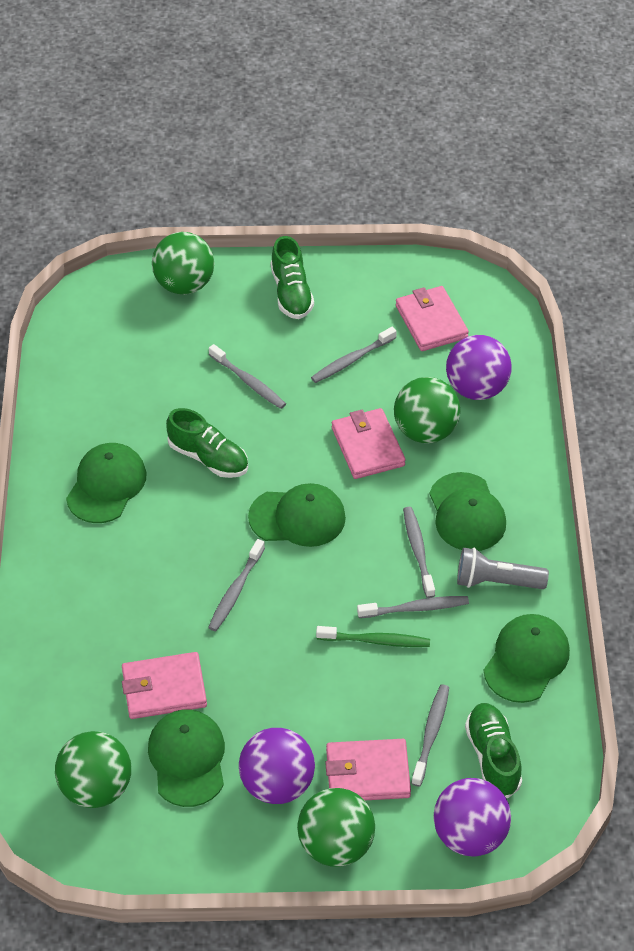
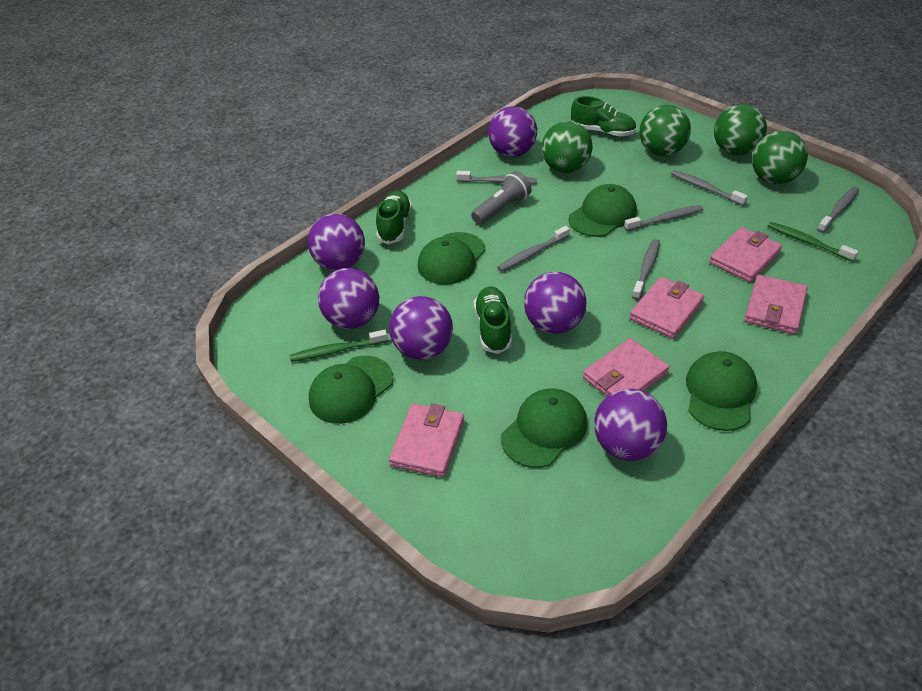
green toothbrush: [316,626,430,647] = 1 -> [289,330,388,362] [768,222,858,262] = 2
pink wallet: [122,652,207,719] [325,739,411,800] [332,408,406,479] [396,286,469,351] = 4 -> [389,404,464,477] [583,338,669,397] [629,277,704,339] [709,227,782,282] [744,275,808,334] = 5
purple ball: [239,728,315,804] [433,778,511,857] [446,335,512,400] = 3 -> [308,214,365,271] [318,268,379,329] [389,296,453,360] [488,106,537,157] [524,272,587,334] [594,389,667,461] = 6

